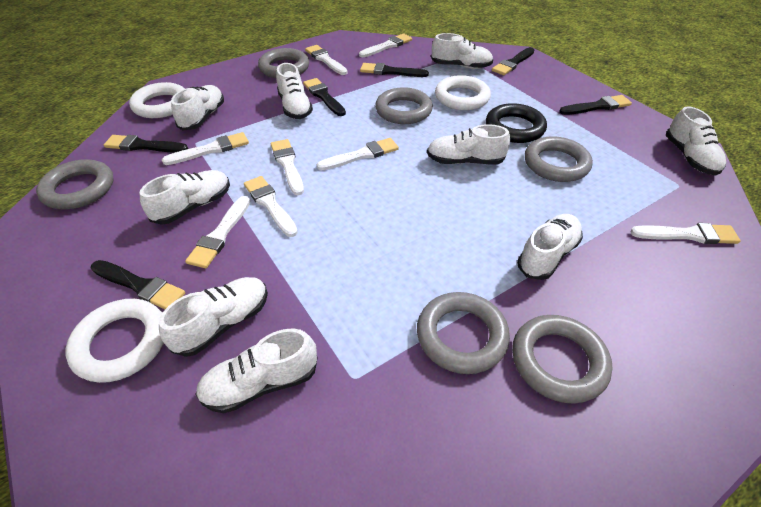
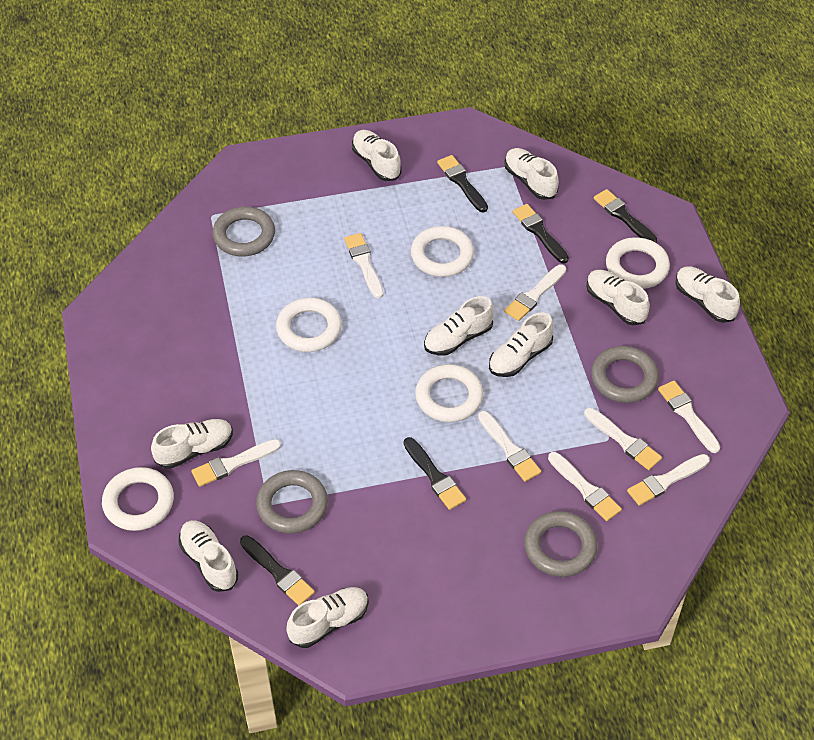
black brush: [91,260,185,309] [104,135,188,153] [303,78,346,116] [360,63,429,77] [492,47,534,75] [559,95,632,115] = 6 -> [240,535,315,606] [404,437,466,510] [437,155,488,213] [513,204,569,264] [594,189,657,243] = 5
black ring: [486,103,547,143] = 1 -> none = 0
grey ring: [36,159,114,209] [258,48,309,78] [375,87,433,124] [417,292,510,374] [512,315,613,404] [525,136,593,182] = 6 -> [212,207,275,257] [256,470,328,534] [524,511,597,577] [591,346,659,403] = 4
white ring: [66,299,164,383] [129,82,185,118] [435,75,491,110] = 3 -> [102,467,174,531] [276,298,342,352] [411,226,474,277] [415,364,483,422] [606,237,670,289] = 5

